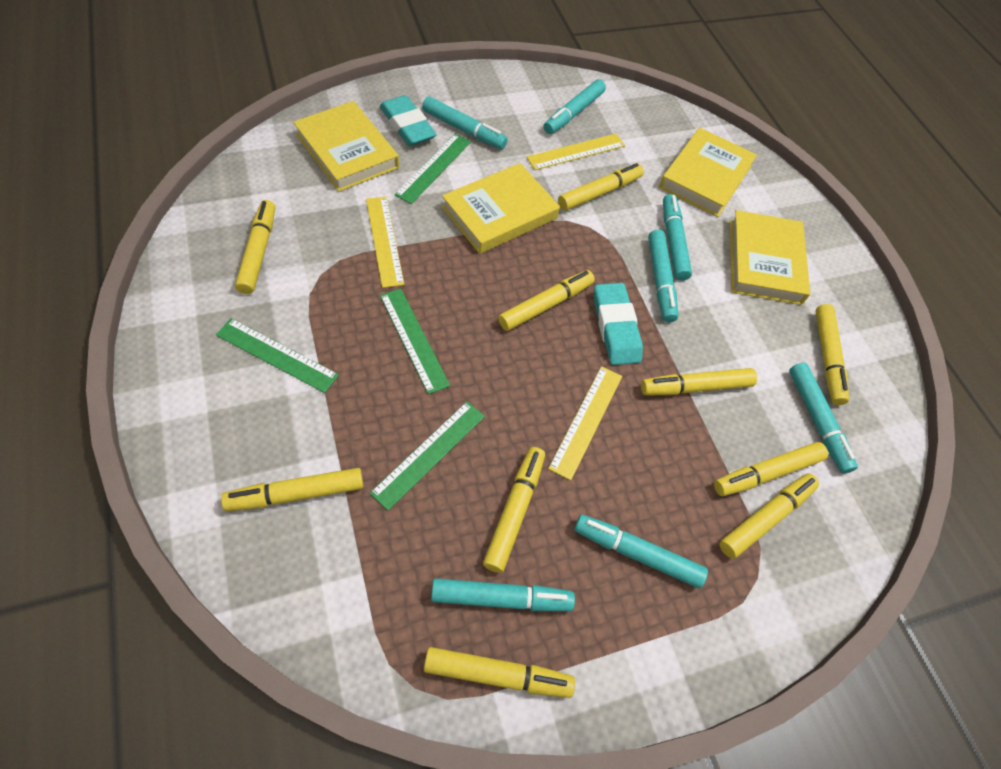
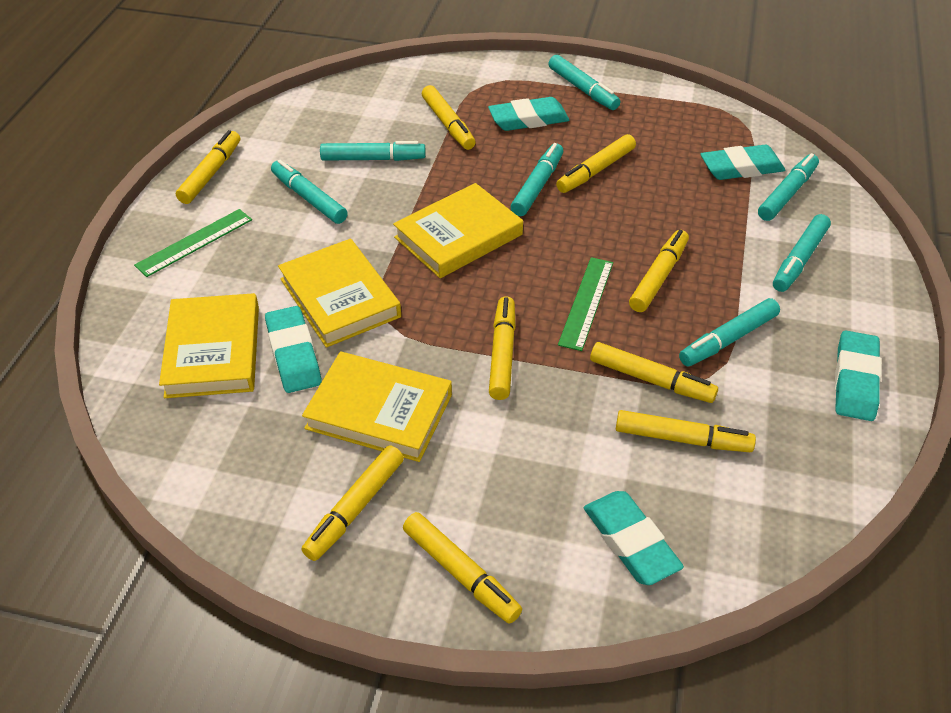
green ruler: [216,318,339,393] [370,402,485,511] [380,289,450,394] [395,134,471,204] = 4 -> [134,209,252,277] [558,257,613,351] = 2
turquoise eraser: [380,95,437,146] [594,283,643,365] = 2 -> [265,306,322,393] [488,97,569,131] [584,491,684,585] [701,145,785,180] [835,330,882,421] = 5
yellow marker: [221,468,363,511] [235,200,275,294] [424,647,575,698] [483,447,545,573] [498,270,595,331] [558,163,644,211] [641,368,757,396] [714,442,828,496] [719,473,819,559] [815,304,849,405] = 10 -> [176,130,240,204] [301,446,404,561] [403,512,522,624] [422,85,476,150] [489,296,516,400] [556,134,636,193] [590,342,718,403] [616,410,756,452] [629,230,689,312] = 9
yellow ruler: [366,197,405,288] [527,134,625,170] [548,366,622,480] = 3 -> none = 0

